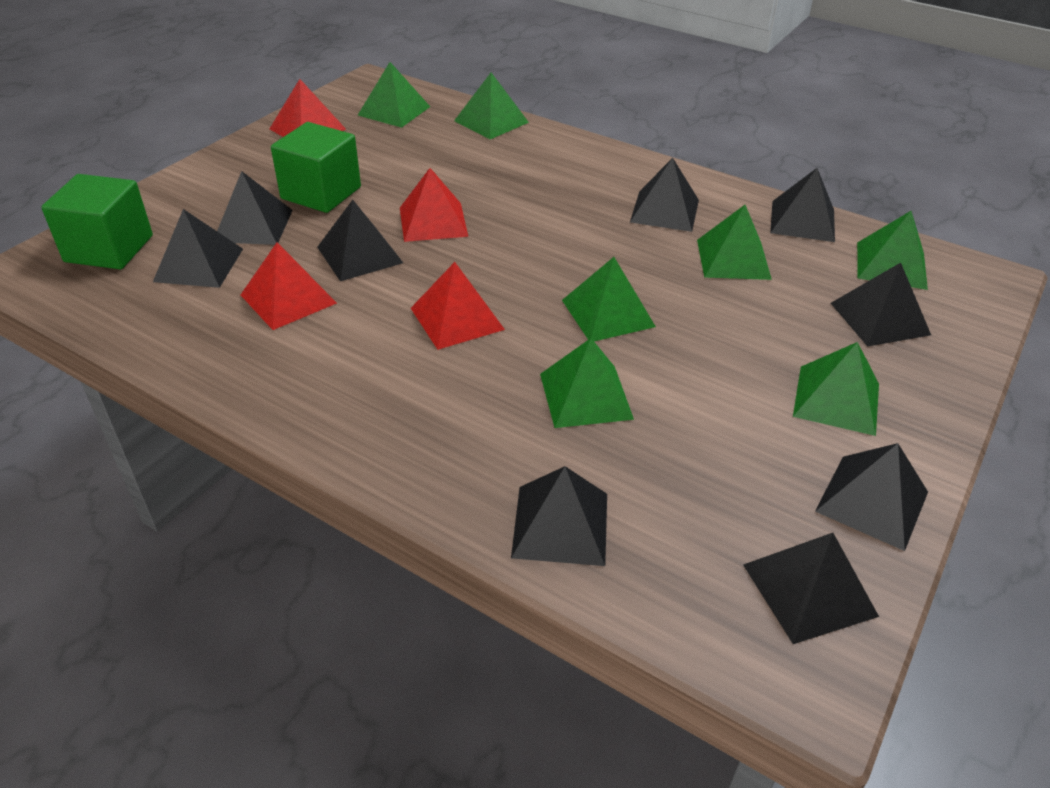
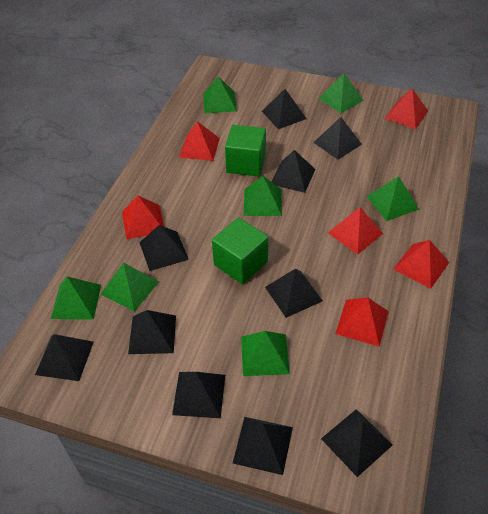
black pyramid: [153,209,243,288] [217,171,293,245] [317,200,403,281] [511,466,607,566] [630,158,699,232] [743,533,879,644] [770,168,835,242] [815,443,928,551] [831,263,931,347] = 9 -> [35,334,94,381] [128,310,176,354] [139,225,189,271] [172,372,225,418] [233,417,293,475] [262,89,307,129] [265,268,323,318] [271,150,315,193] [313,117,362,159] [321,409,393,477] = 10
red pyramid: [241,243,337,330] [269,79,346,137] [400,168,468,242] [411,262,505,350] = 4 -> [122,196,164,239] [179,121,220,161] [328,207,383,254] [335,298,389,347] [384,88,428,129] [393,240,450,289] = 6

